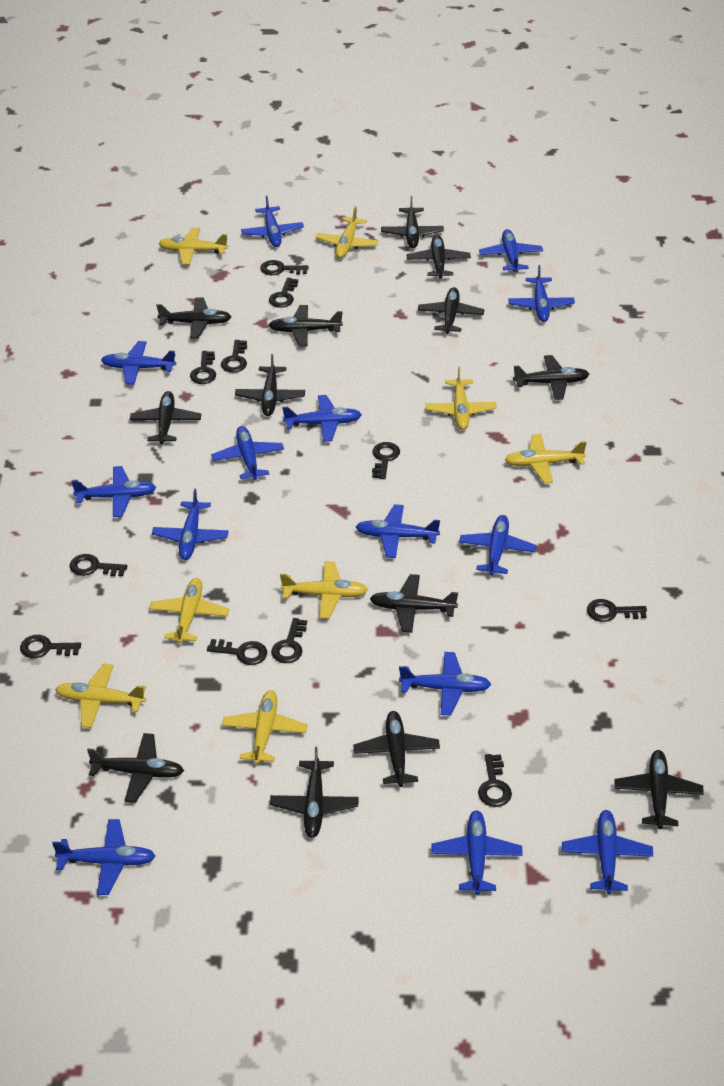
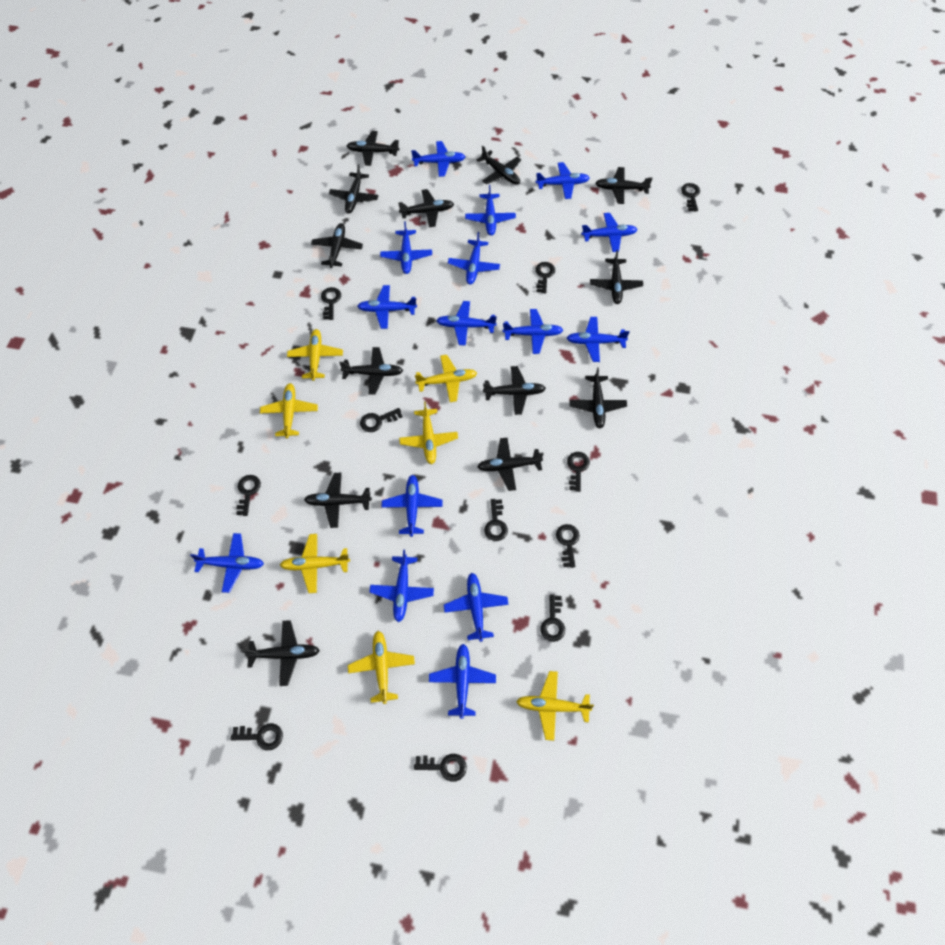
blue plane: [52,819,156,895] [71,466,156,517] [101,341,176,385] [152,489,229,560] [211,426,284,480] [241,195,304,247] [282,395,362,442] [356,504,440,558] [399,652,492,716] [431,810,523,895] [459,515,537,576] [479,229,543,273] [508,265,575,322] [562,810,653,894] = 14 -> [190,533,264,593] [357,285,417,329] [369,550,434,622] [380,221,432,274] [382,475,443,537] [411,141,466,177] [429,644,496,719] [436,301,497,346] [444,573,509,642] [448,232,500,285] [465,185,516,236] [503,309,563,354] [536,162,590,199] [567,317,630,362] [581,213,638,252] = 15
yellow plane: [55,664,146,728] [149,578,229,644] [158,227,228,265] [222,690,307,765] [280,561,368,619] [316,206,379,258] [426,367,497,430] [505,434,587,483] = 8 -> [260,383,318,439] [280,534,350,593] [287,329,343,381] [348,631,415,704] [399,401,458,464] [415,355,477,402] [516,671,594,741] = 7

